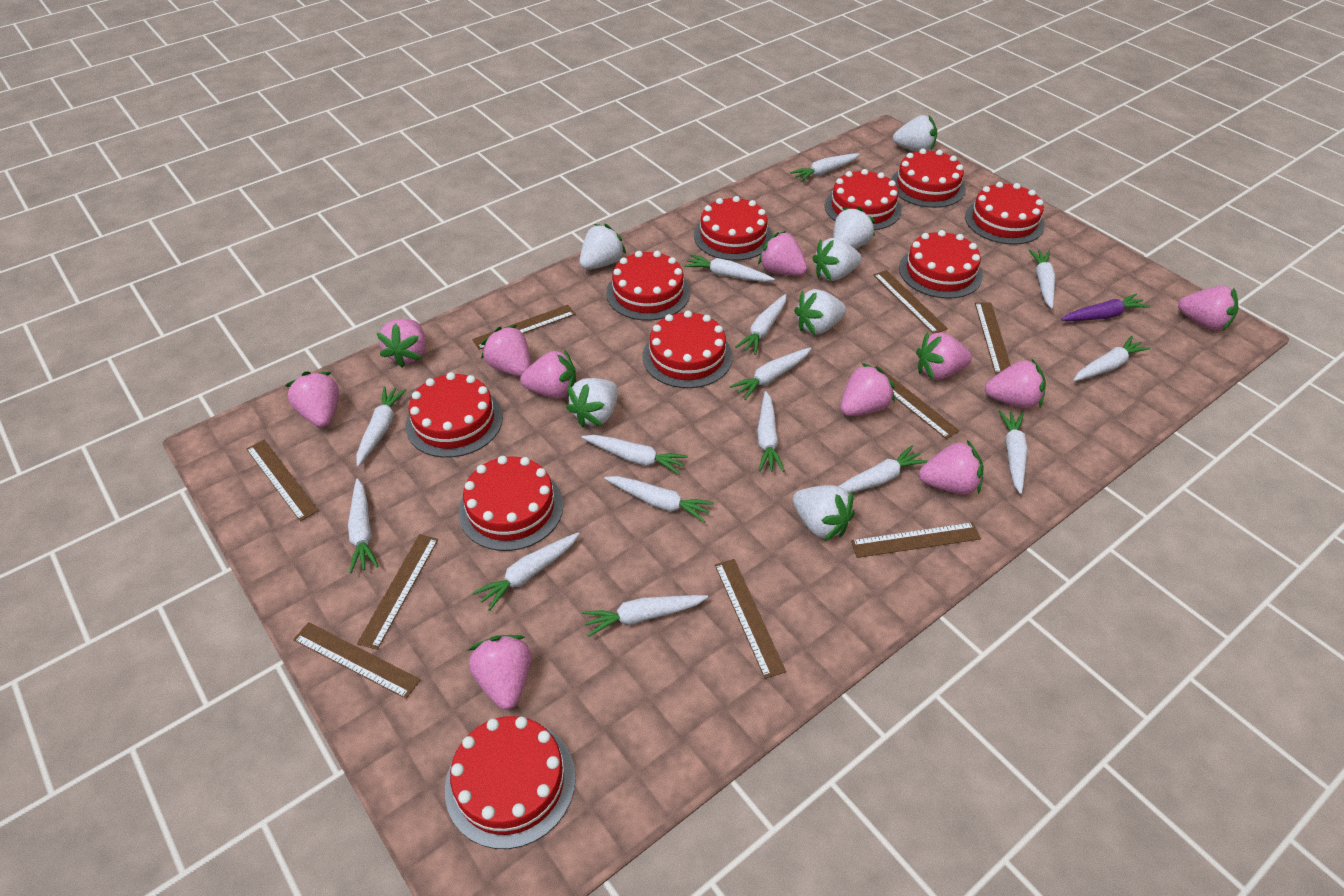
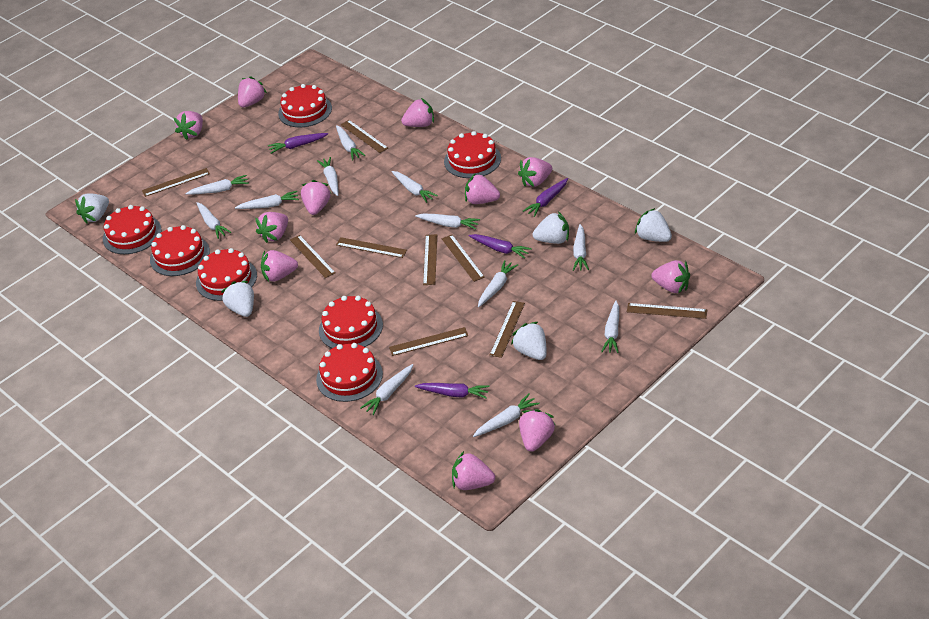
purple carrot: [1061,293,1150,321] = 1 -> [268,133,328,154] [415,383,490,399] [469,234,532,259] [523,178,568,217] = 4
red cake: [406,372,503,458] [445,716,576,849] [458,456,563,551] [606,251,690,321] [642,310,732,388] [694,196,773,261] [825,169,902,230] [891,148,966,208] [899,230,983,299] [965,182,1045,245] = 10 -> [103,205,161,254] [150,225,210,276] [196,248,257,301] [278,84,332,127] [316,343,383,402] [319,296,383,348] [444,131,501,178] = 7
white carrot: [348,479,378,573] [356,387,407,467] [473,532,579,611] [582,435,688,475] [582,595,708,637] [604,476,714,523] [684,254,775,282] [729,347,811,400] [735,294,786,355] [757,391,785,472] [790,153,860,182] [839,445,928,494] [998,410,1027,494] [1029,249,1055,309] [1073,336,1150,381] = 15 -> [186,175,249,195] [197,202,231,239] [235,191,299,209] [317,157,338,196] [336,125,366,160] [360,364,413,415] [392,171,438,203] [415,214,480,229] [473,394,540,437] [478,260,518,307] [573,224,589,271] [601,301,619,353] = 12
white strawberry: [566,378,618,428] [580,224,626,269] [793,485,855,541] [794,289,846,335] [812,238,862,281] [833,207,876,249] [893,115,937,152] = 7 -> [75,193,109,224] [221,281,254,317] [511,322,547,360] [533,212,569,244] [635,208,672,242] = 5

